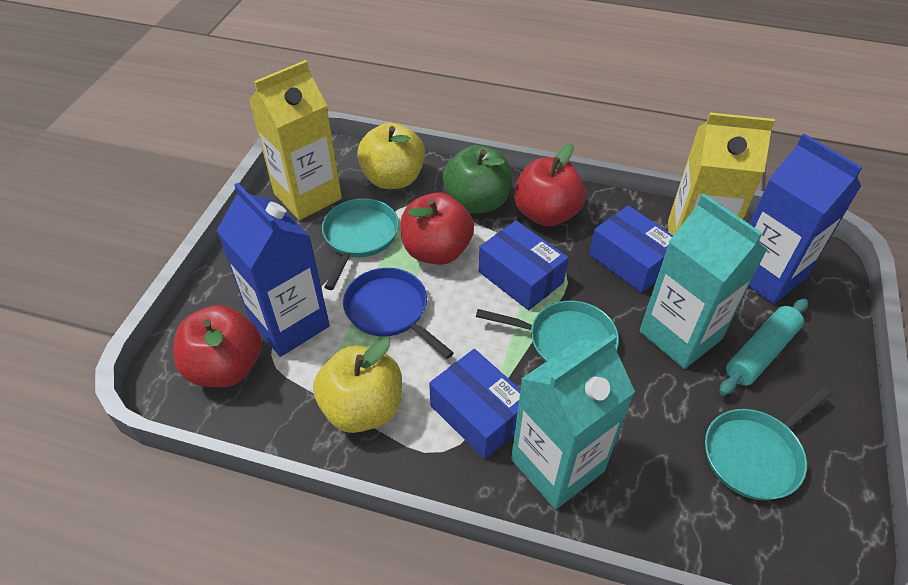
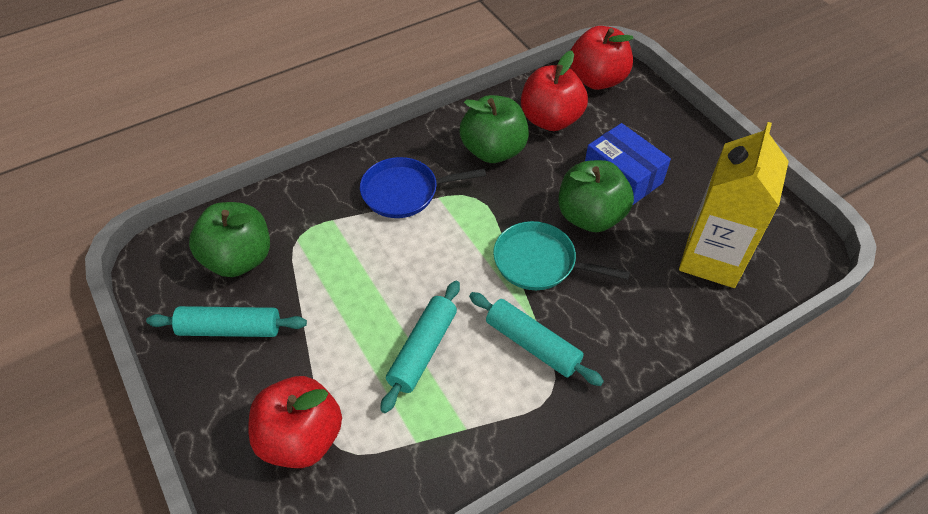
blue box: [429,349,521,459] [479,221,568,310] [589,205,673,293] = 3 -> [585,123,671,205] = 1
blue carton: [216,183,330,357] [749,134,862,304] = 2 -> none = 0
green apple: [443,145,512,213] = 1 -> [189,202,270,277] [460,95,529,163] [558,160,634,232] = 3
turquoise carton: [511,334,635,510] [639,194,768,369] = 2 -> none = 0
turquoise pan: [322,198,399,290] [476,301,619,362] [705,387,831,500] = 3 -> [493,221,630,290] = 1
turquoise rolling pin: [719,299,808,396] = 1 -> [146,306,307,337] [380,281,460,413] [469,292,604,386] = 3
yellow apple: [313,339,402,433] [357,123,425,189] = 2 -> none = 0
yellow carton: [249,60,342,220] [668,112,775,235] = 2 -> [679,122,789,288] = 1

